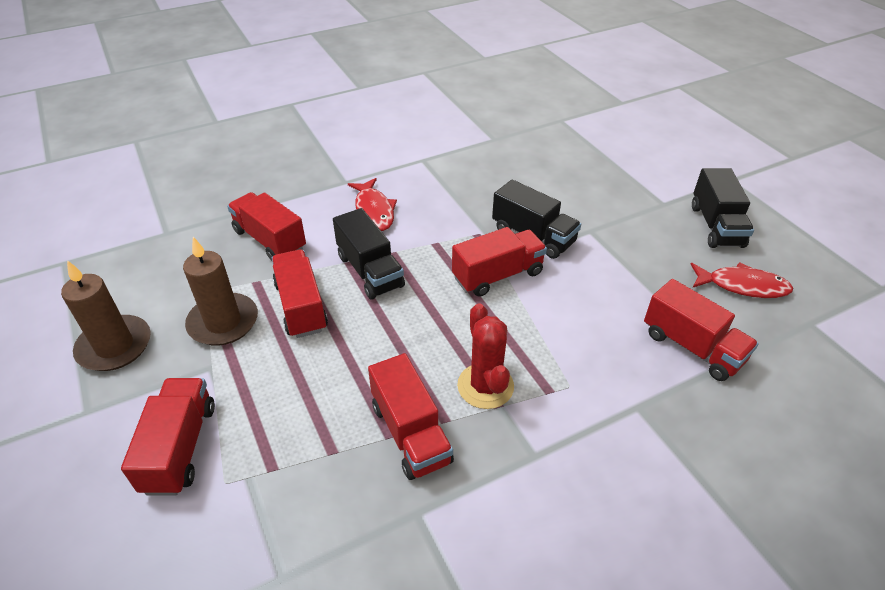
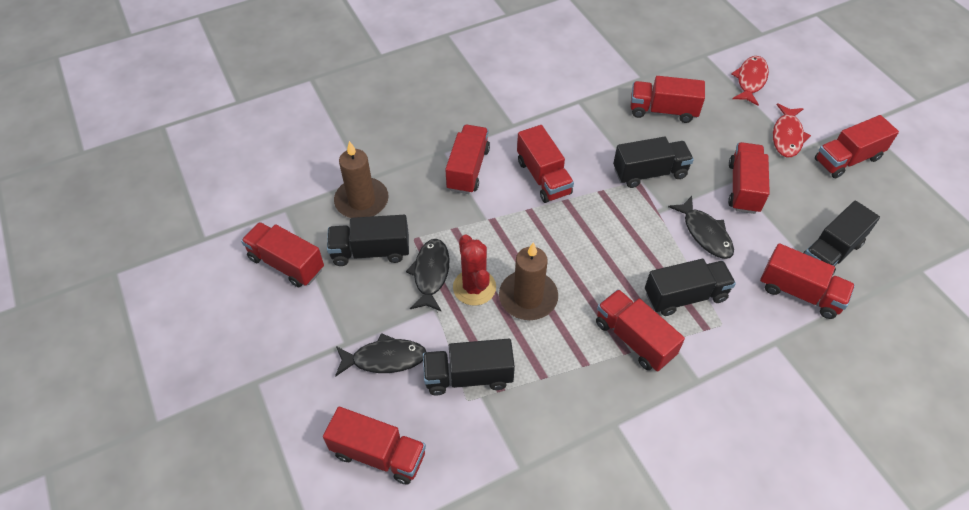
black fish: none = 0 -> [335,333,426,377] [406,239,449,312] [668,196,734,259] = 3
black truck: [333,208,405,300] [492,180,581,259] [692,168,754,248] = 3 -> [327,215,409,266] [423,339,515,396] [613,137,694,188] [645,259,736,316] [803,200,880,276] = 5
red truck: [121,378,215,495] [227,192,306,261] [272,249,328,338] [368,353,454,480] [452,227,547,297] [644,279,759,381] = 6 -> [241,222,324,287] [323,407,426,485] [445,125,490,194] [517,125,574,203] [596,289,685,371] [630,76,705,123] [728,142,770,214] [760,243,855,319] [815,115,899,178] = 9

